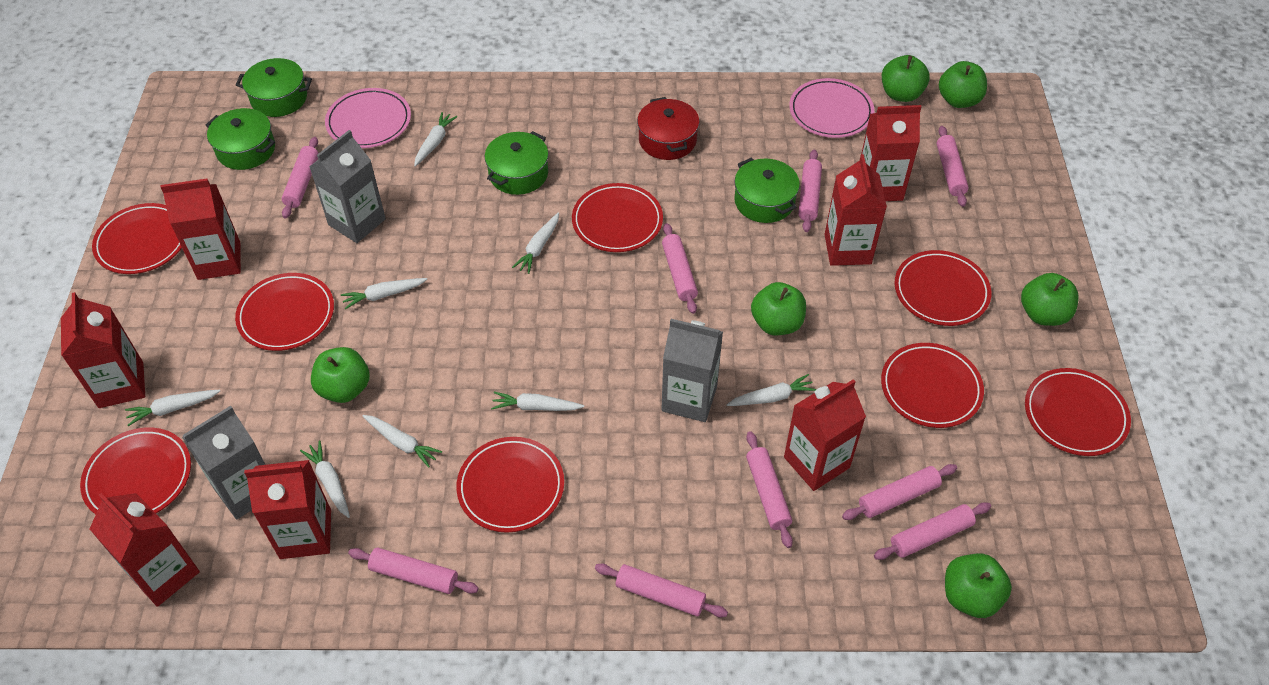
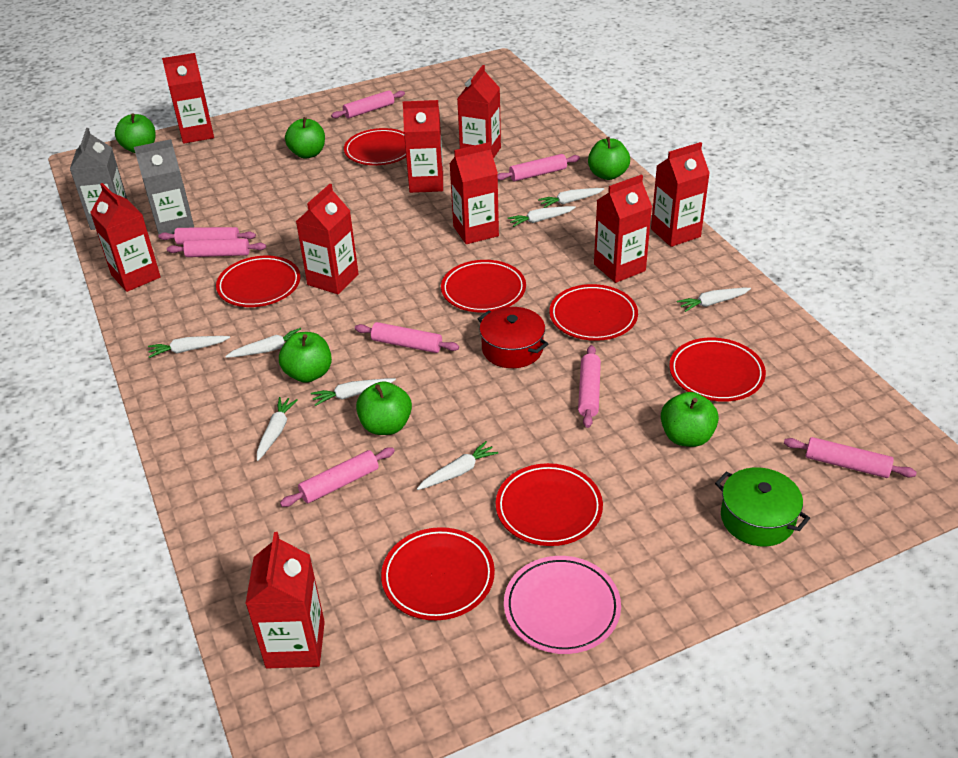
green pot: [206,108,275,170] [236,58,312,117] [485,131,549,195] [734,158,800,223] = 4 -> [715,467,810,546] = 1
grey carton: [182,406,265,519] [309,130,386,243] [661,319,723,422] = 3 -> [70,128,128,230] [134,139,194,234] = 2
pink plate: [325,88,411,148] [789,78,874,138] = 2 -> [504,556,621,654] = 1
pink rolling pin: [282,137,319,218] [348,547,479,594] [595,564,728,617] [662,223,698,314] [746,431,793,548] [798,149,822,232] [842,464,957,520] [874,502,991,560] [937,126,969,207] = 9 -> [158,227,256,245] [167,238,266,257] [280,447,395,507] [331,90,405,119] [355,322,459,353] [498,154,580,182] [578,345,601,428] [784,437,917,478] = 8
red carton: [61,292,145,408] [90,493,200,607] [160,179,241,280] [244,460,331,559] [784,379,866,491] [825,154,887,266] [861,105,921,201] = 7 -> [90,183,161,292] [162,53,214,144] [245,532,325,668] [296,184,359,294] [403,100,443,193] [450,142,499,244] [457,65,501,159] [594,174,652,283] [651,142,710,247] = 9
red plate: [80,428,191,515] [92,203,182,274] [235,273,334,351] [456,437,564,533] [572,183,663,252] [881,343,984,428] [894,250,991,326] [1025,368,1131,456] = 8 -> [216,256,300,307] [344,128,406,165] [381,527,495,620] [441,260,526,313] [496,463,603,546] [549,284,638,341] [669,338,766,402] = 7

